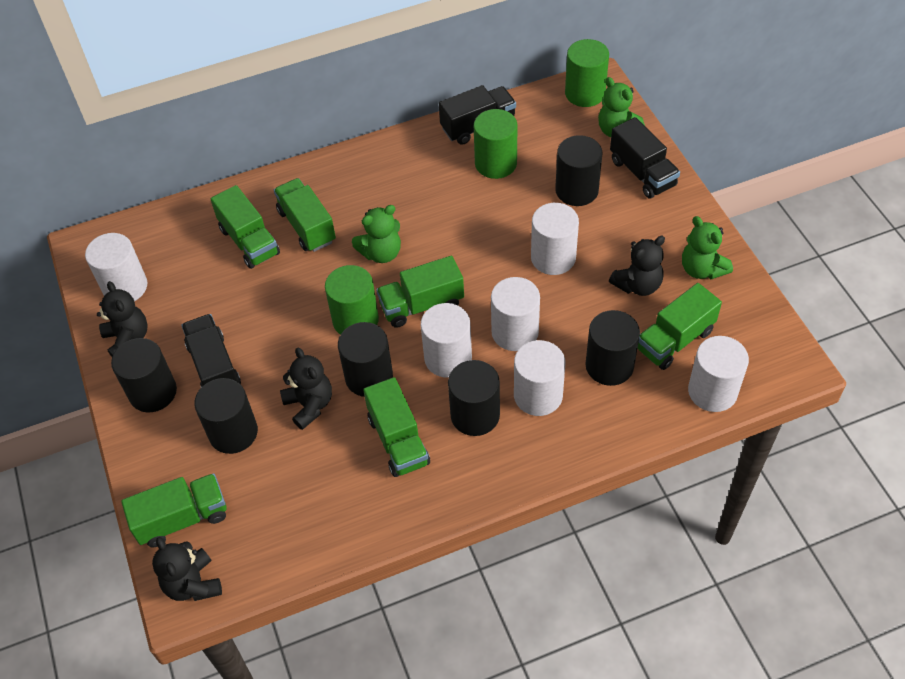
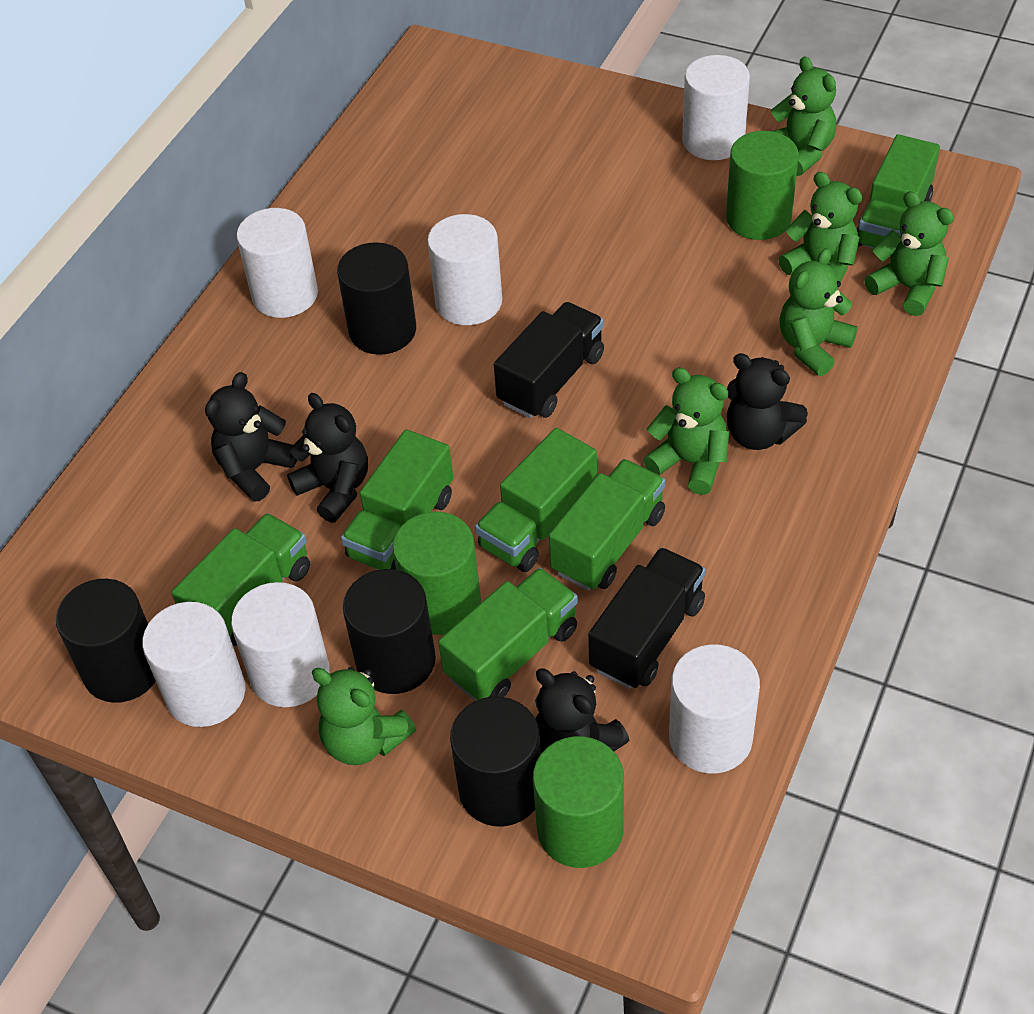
black cylinder: [111,338,177,412] [194,378,258,454] [338,322,393,397] [448,360,500,436] [555,135,603,206] [586,310,640,386] = 6 -> [56,579,156,703] [337,242,416,355] [343,569,436,694] [450,697,541,827] = 4
black truck: [181,314,241,387] [439,85,516,145] [610,117,680,199] = 3 -> [494,302,604,418] [588,547,706,689] = 2
green teddy bear: [352,205,401,263] [598,77,645,137] [682,216,733,279] = 3 -> [312,667,416,765] [644,367,729,495] [771,56,836,176] [779,172,862,282] [779,248,857,376] [864,191,954,316] = 6

